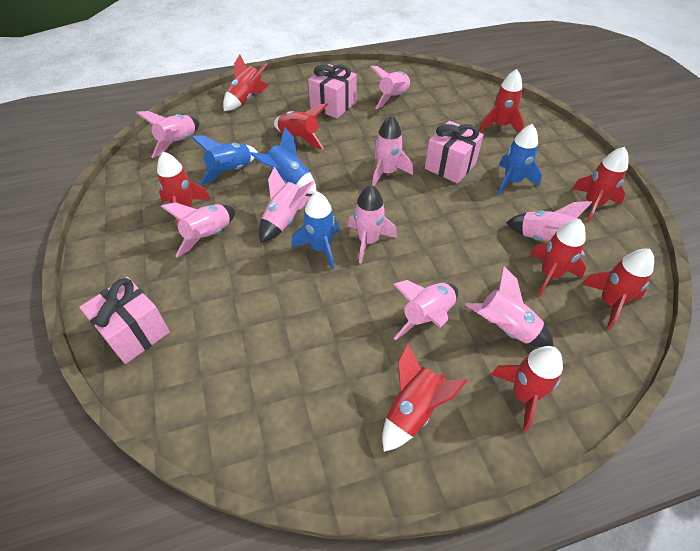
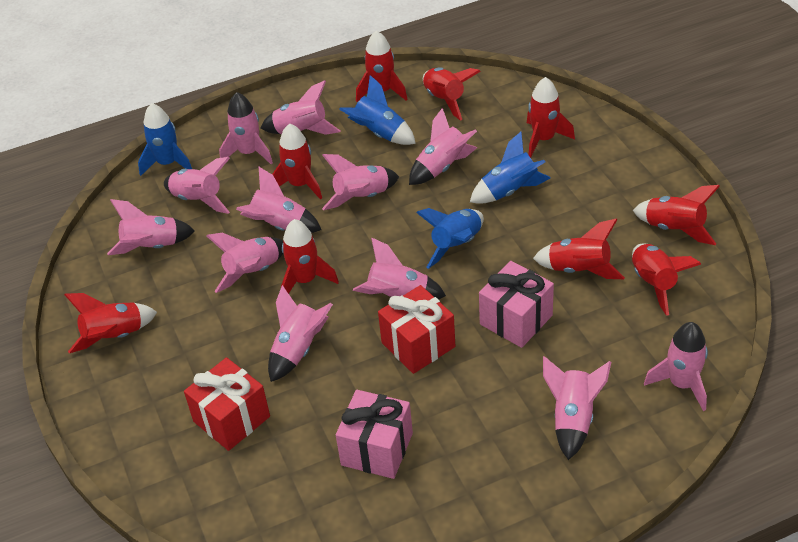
pink gift: [79,277,170,364] [308,64,357,119] [425,121,484,184] = 3 -> [336,390,413,479] [479,261,554,348] = 2
pink rocket: [136,111,199,158] [161,203,235,257] [259,166,315,243] [348,185,397,263] [370,65,411,109] [372,115,413,186] [393,280,458,340] [465,266,554,347] [506,201,592,255] = 9 -> [107,199,195,255] [164,157,230,214] [206,233,283,293] [219,92,273,164] [236,167,321,233] [261,80,340,135] [268,285,333,382] [322,154,399,210] [353,237,446,300] [409,108,477,185] [543,356,611,460] [644,322,708,411] = 12
red gift: none = 0 -> [184,357,270,451] [378,285,455,374] = 2

